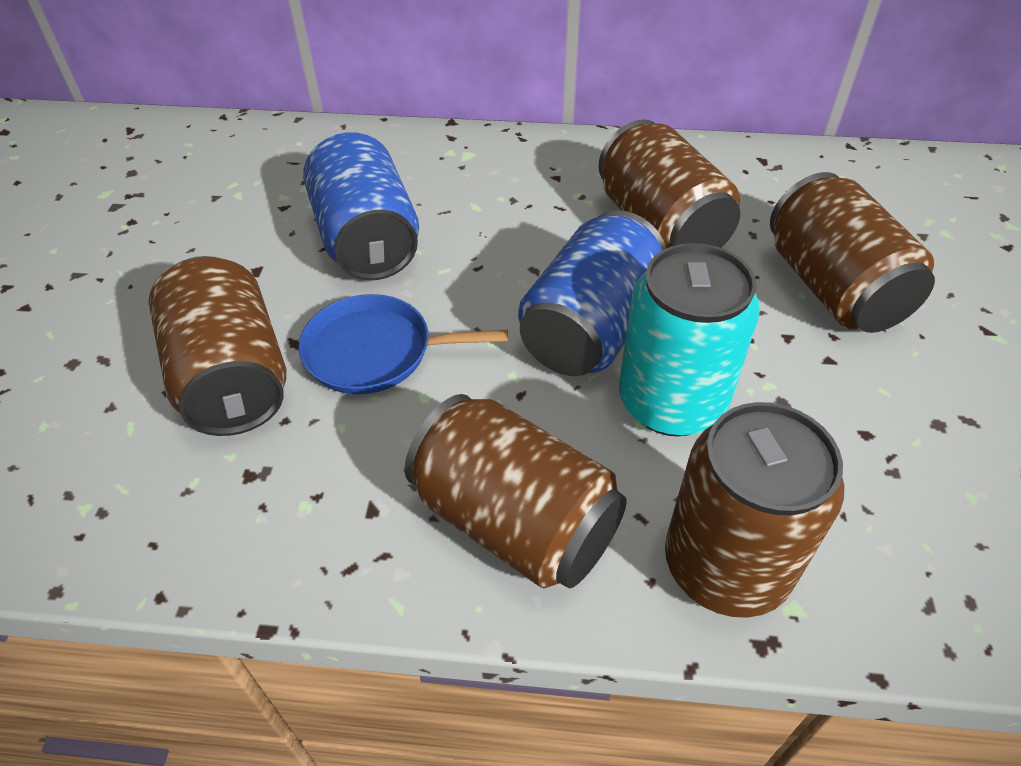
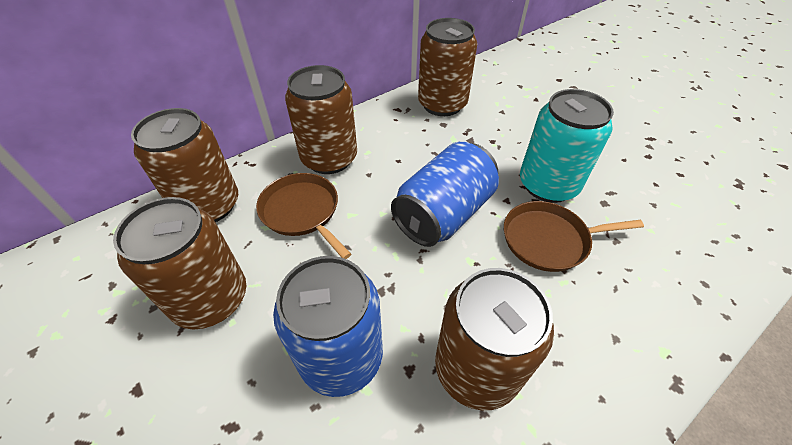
blue pan: [298,294,508,394] = 1 -> none = 0
brown pan: none = 0 -> [256,173,351,259] [504,201,644,272] = 2

